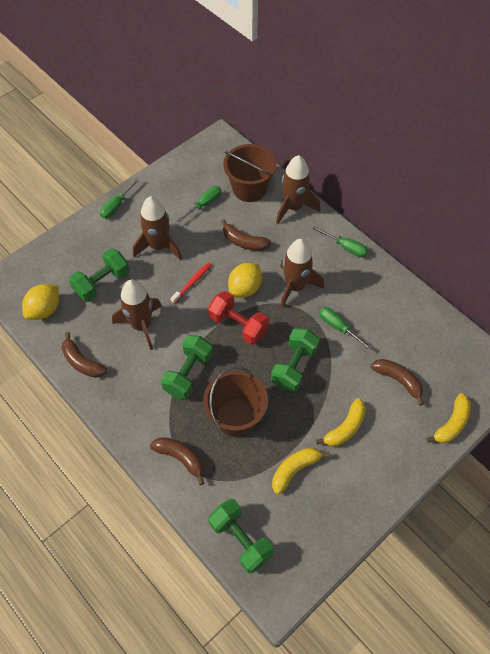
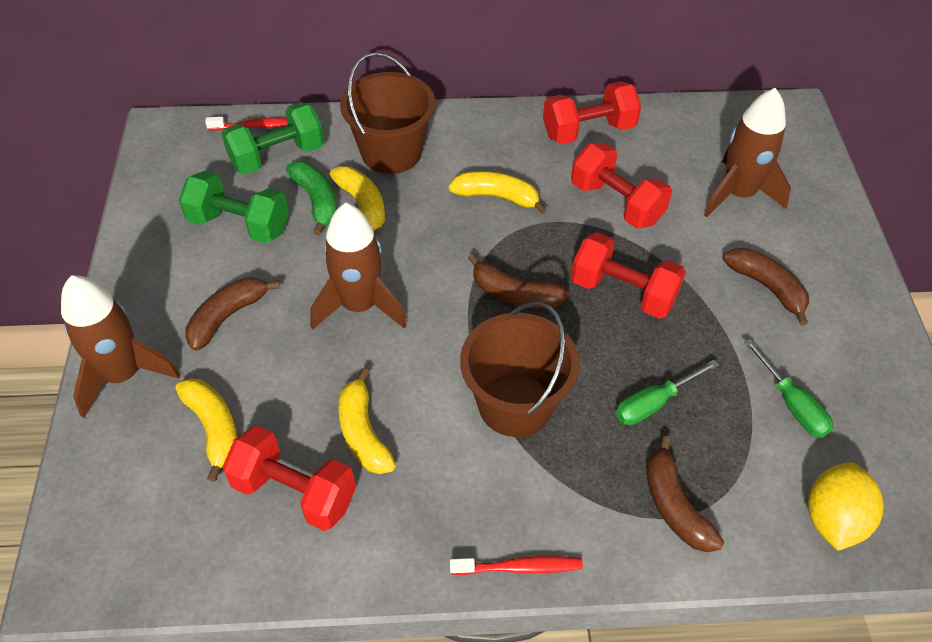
brown rocket: [112,280,161,350] [133,196,182,260] [276,155,321,224] [280,239,324,308] = 4 -> [61,275,180,418] [310,203,407,330] [704,88,791,217] = 3
green banana: none = 0 -> [286,161,337,235] = 1
green dumbbell: [69,248,130,302] [161,335,213,399] [209,499,274,574] [271,328,320,392] = 4 -> [179,171,289,243] [221,102,324,175] = 2
green screwdriver: [100,178,140,219] [176,186,221,223] [313,226,368,257] [319,307,372,350] = 4 -> [615,360,719,425] [744,339,833,438] = 2
red dumbbell: [208,291,269,345] = 1 -> [223,426,356,531] [543,81,641,144] [571,143,672,229] [571,232,686,319] = 4
red toothbrush: [170,262,212,304] = 1 -> [205,117,288,130] [450,556,583,575] = 2
yellow banana: [272,447,330,495] [316,398,366,446] [426,393,471,443] = 3 -> [176,378,237,482] [330,166,385,230] [339,368,396,474] [448,171,547,214] = 4
yellow lemon: [22,284,59,320] [228,263,262,298] = 2 -> [808,462,884,551] = 1

